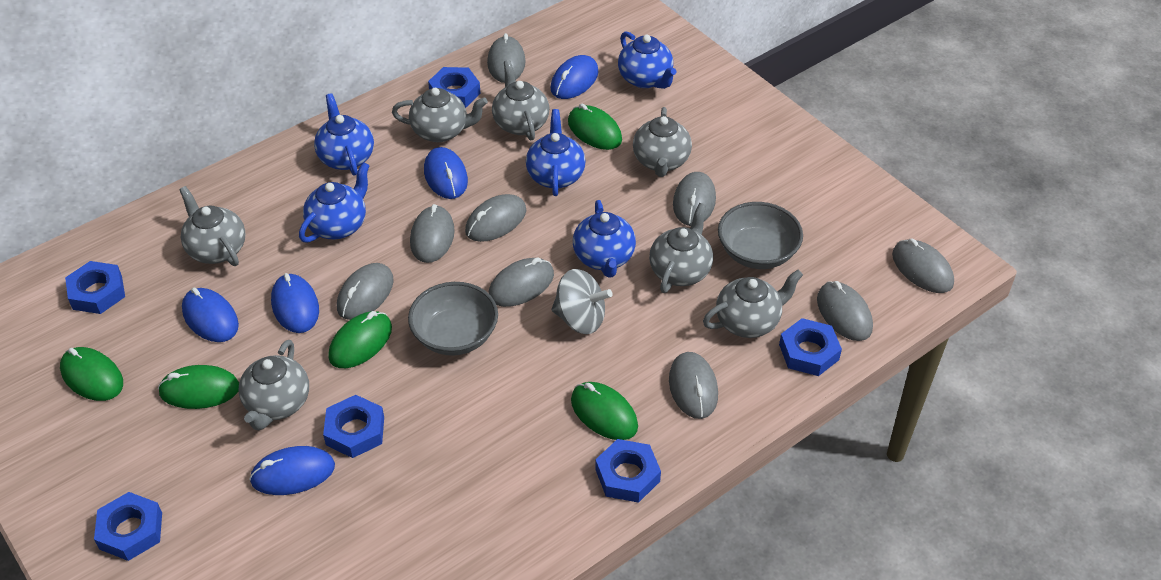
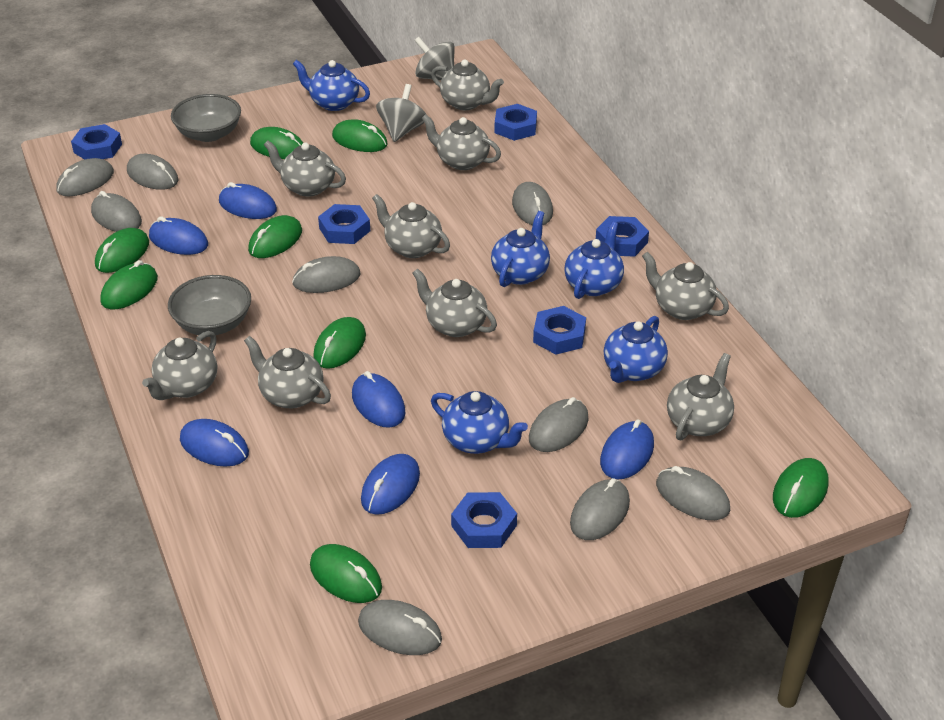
blue mouse: [182,288,239,342] [249,446,335,495] [271,273,319,333] [424,147,468,199] [550,55,599,99] = 5 -> [149,216,208,255] [180,419,249,466] [219,182,277,219] [352,371,405,428] [361,454,420,515] [600,419,654,479] = 6
green mouse: [60,347,123,401] [158,365,239,409] [328,311,392,368] [568,103,622,150] [571,382,638,440] = 5 -> [95,228,149,273] [100,260,158,309] [248,215,302,258] [250,127,303,159] [310,544,382,603] [313,317,366,369] [332,119,388,152] [773,458,829,518] = 8
grey spinning top: [551,269,612,334] = 1 -> [376,84,426,142] [414,37,455,81] = 2
grey teapot: [179,186,245,266] [239,340,309,430] [392,88,488,142] [492,60,549,140] [633,107,692,177] [649,203,713,293] [703,270,803,338] = 7 -> [142,331,217,400] [244,336,331,408] [264,140,346,197] [372,194,450,258] [412,268,497,337] [421,114,501,170] [431,59,504,110] [642,252,729,320] [667,353,734,441] = 9

